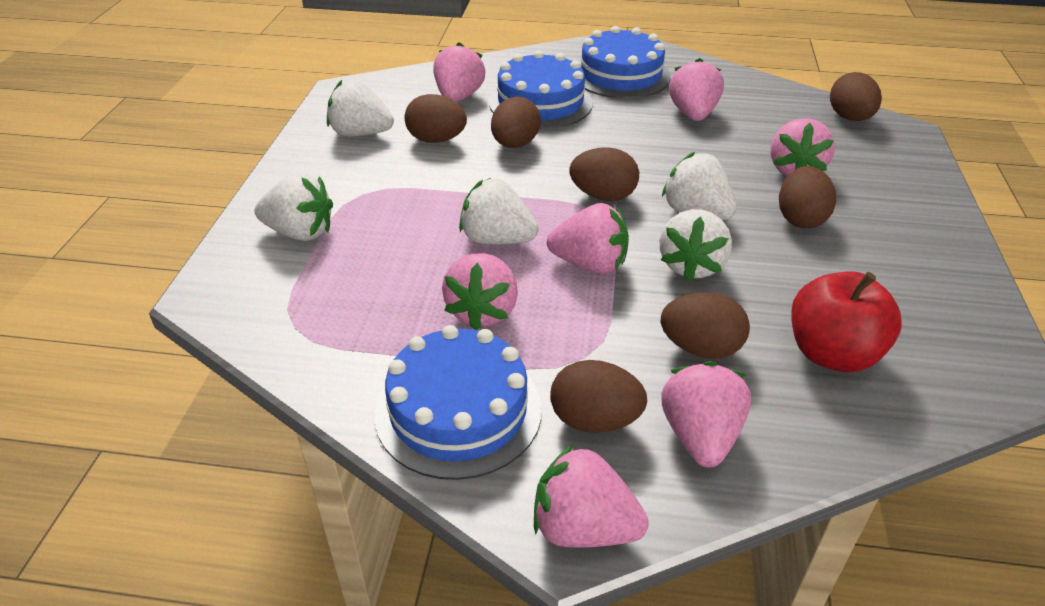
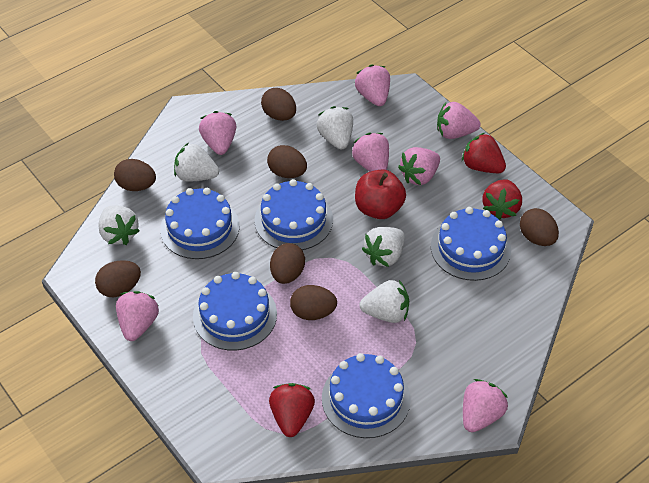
blue cake: [375,325,542,480] [489,50,593,129] [579,26,671,99] = 3 -> [160,188,239,259] [193,272,277,351] [255,179,333,250] [322,353,411,438] [431,207,511,281] = 5
red strawberry: none = 0 -> [269,383,315,437] [462,133,506,173] [482,179,522,220] = 3

